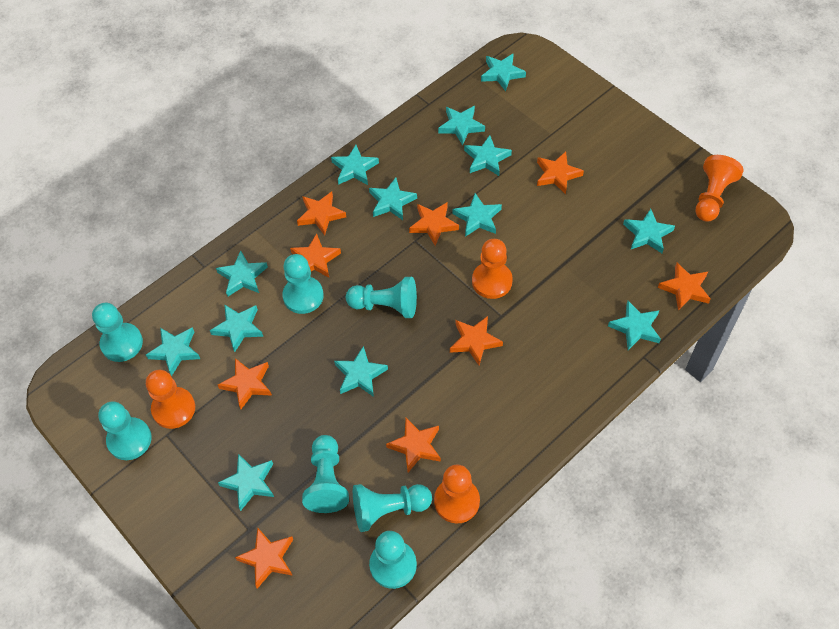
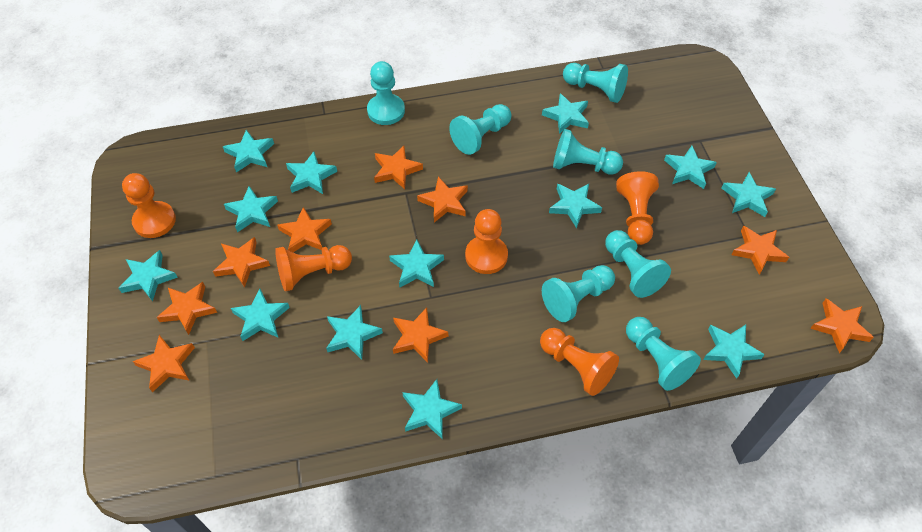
orange pawn: [146,370,195,429] [434,464,480,524] [472,239,513,299] [695,155,744,222] = 4 -> [122,173,176,238] [275,245,352,291] [465,209,508,274] [540,328,619,396] [616,171,659,245] = 5

